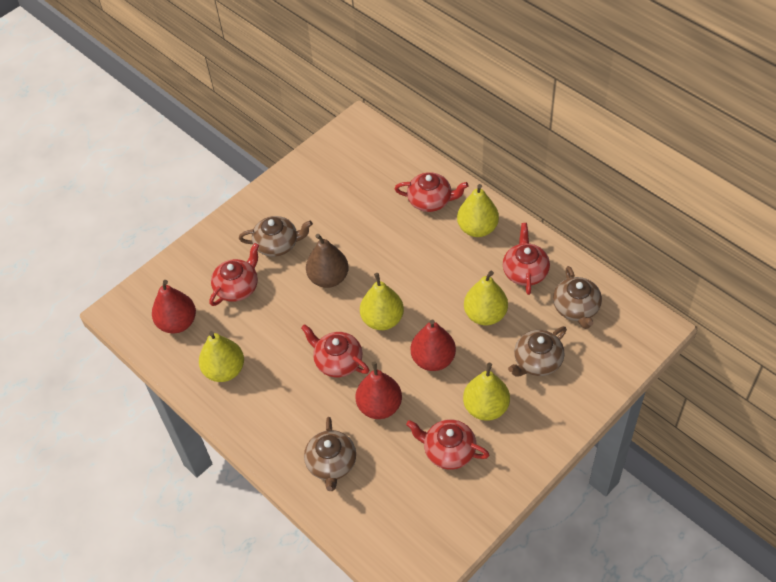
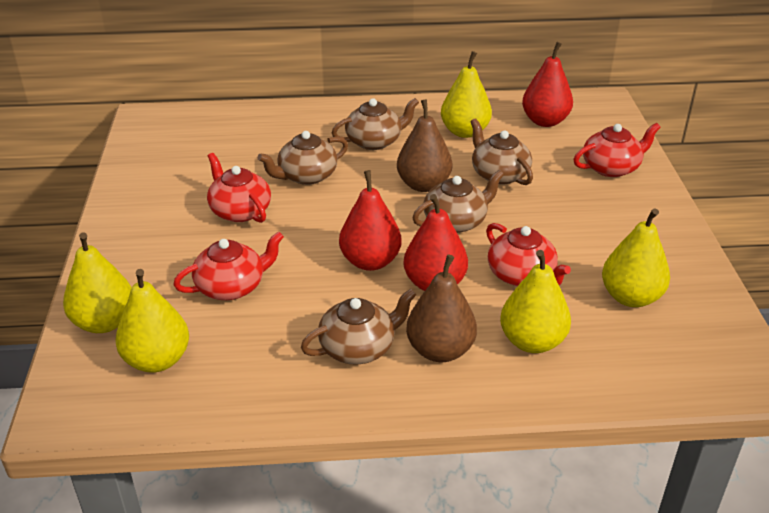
brown pear: [306,234,349,288] = 1 -> [397,99,452,192] [406,254,477,362] = 2
brown teapot: [239,216,313,257] [304,417,356,491] [508,326,567,377] [553,266,602,329] = 4 -> [258,131,348,185] [301,289,416,365] [332,98,419,150] [413,170,504,233] [470,118,533,185] = 5
red teapot: [209,243,259,306] [301,324,369,377] [395,172,469,212] [406,419,489,470] [503,223,550,295] = 5 -> [173,232,284,300] [207,153,271,223] [486,223,571,286] [574,123,661,177] = 4

